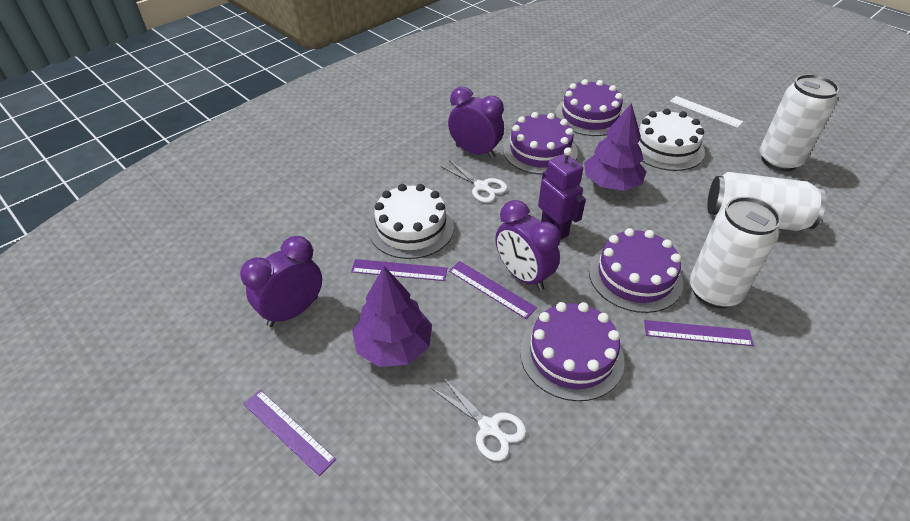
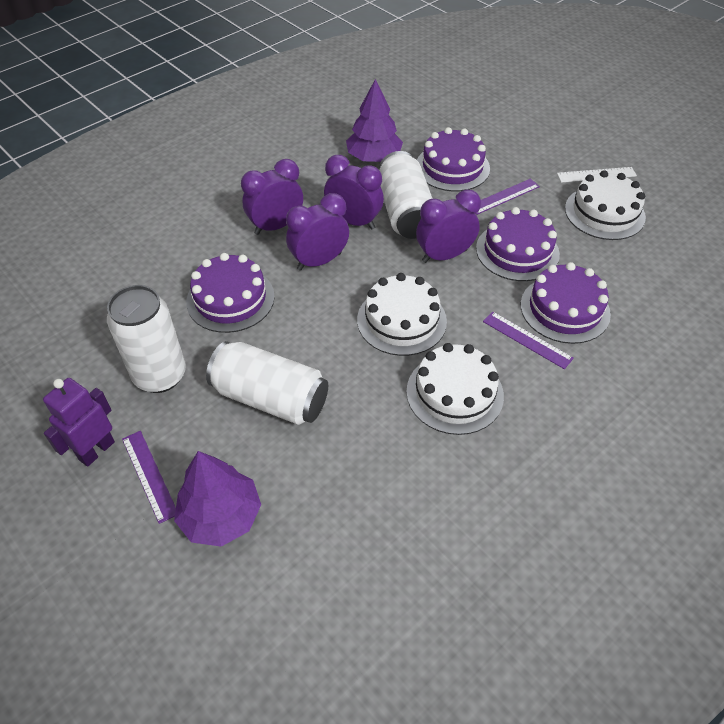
purple clock: [240,236,322,327] [448,86,504,159] [495,200,561,291] = 3 -> [241,159,303,235] [286,193,349,271] [324,155,384,230] [416,189,481,263] = 4
purple ruler: [244,390,336,476] [351,259,447,281] [449,261,537,319] [644,320,754,346] = 4 -> [122,431,176,524] [474,179,540,215] [483,311,574,369] = 3
white cake: [369,184,454,259] [638,109,705,171] = 2 -> [357,273,447,356] [406,343,504,435] [565,170,646,240] = 3
white scissors: [431,378,526,461] [441,160,508,203] = 2 -> none = 0

